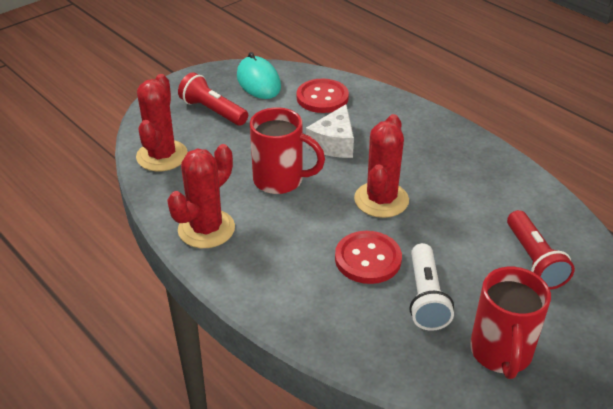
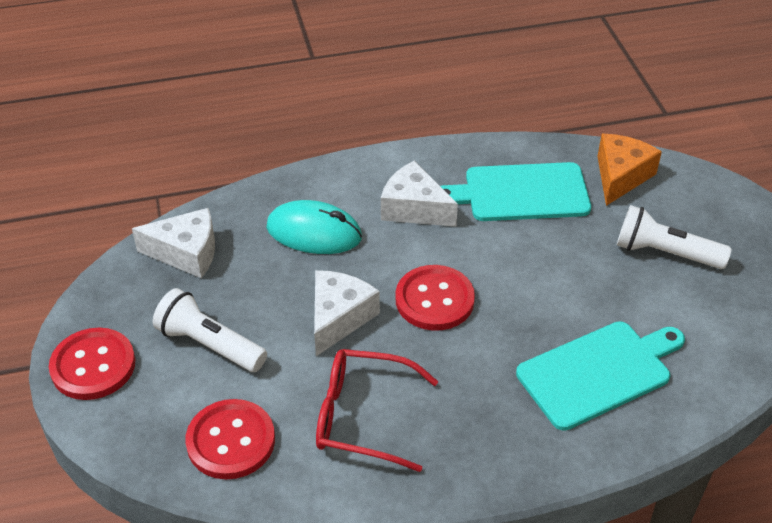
orange cheese: none = 0 -> [597,134,662,206] = 1
red button: [297,79,349,113] [335,231,402,284] = 2 -> [49,328,135,400] [185,399,275,479] [395,265,475,331] = 3
red cactus: [136,74,188,171] [167,144,235,248] [354,114,409,218] = 3 -> none = 0
red flashlight: [178,72,248,126] [507,210,575,290] = 2 -> none = 0
red glasses: none = 0 -> [316,349,438,472] = 1
red mug: [250,107,325,194] [470,267,551,379] = 2 -> none = 0
turquoise cutting board: none = 0 -> [441,162,591,221] [516,321,685,431] = 2
white cheese: [306,104,354,158] = 1 -> [132,208,215,278] [314,270,380,356] [381,161,458,227] = 3
white flashlight: [410,243,454,331] = 1 -> [153,288,267,372] [617,205,732,269] = 2

